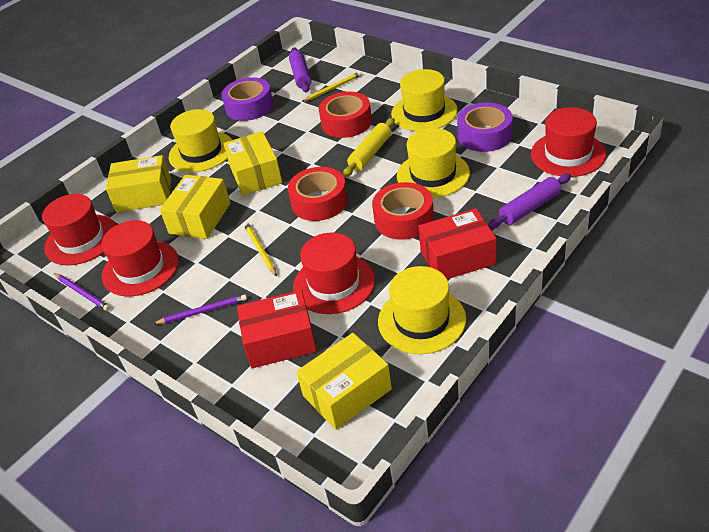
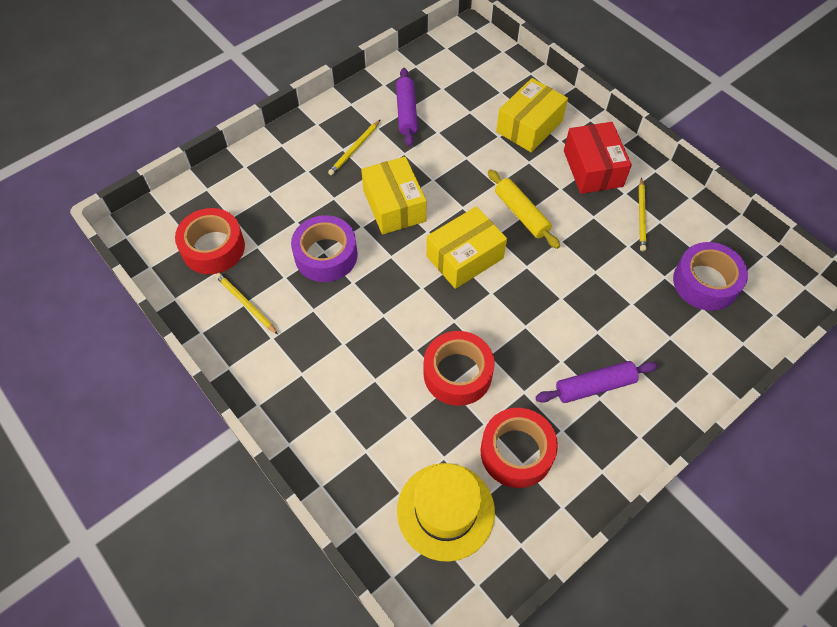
purple pencil: [54,273,110,311] [153,294,247,324] = 2 -> none = 0
red box: [237,290,317,368] [419,208,497,279] = 2 -> [564,122,632,194] = 1
red hat: [42,194,116,265] [101,220,179,296] [293,233,375,314] [531,107,606,177] = 4 -> none = 0
yellow box: [106,155,171,212] [160,175,230,239] [224,131,282,196] [296,333,392,430] = 4 -> [361,157,426,234] [426,206,507,289] [496,78,568,153] = 3
yellow hat: [169,109,232,172] [378,266,466,354] [391,69,458,131] [397,128,470,198] = 4 -> [397,463,495,562] = 1
yellow pencil: [244,222,277,277] [302,72,362,102] = 2 -> [215,273,278,334] [328,119,381,175] [639,178,646,251] = 3

